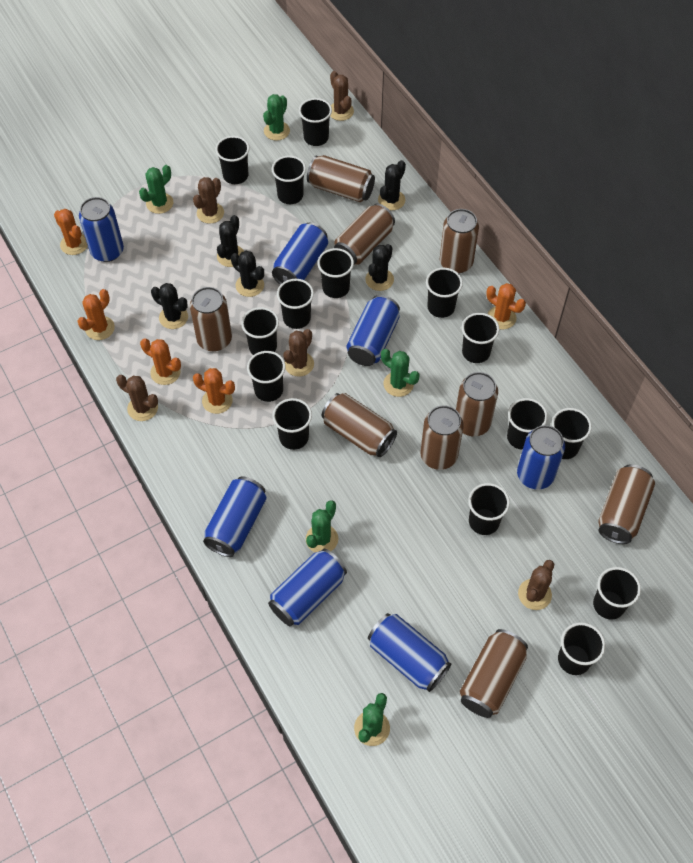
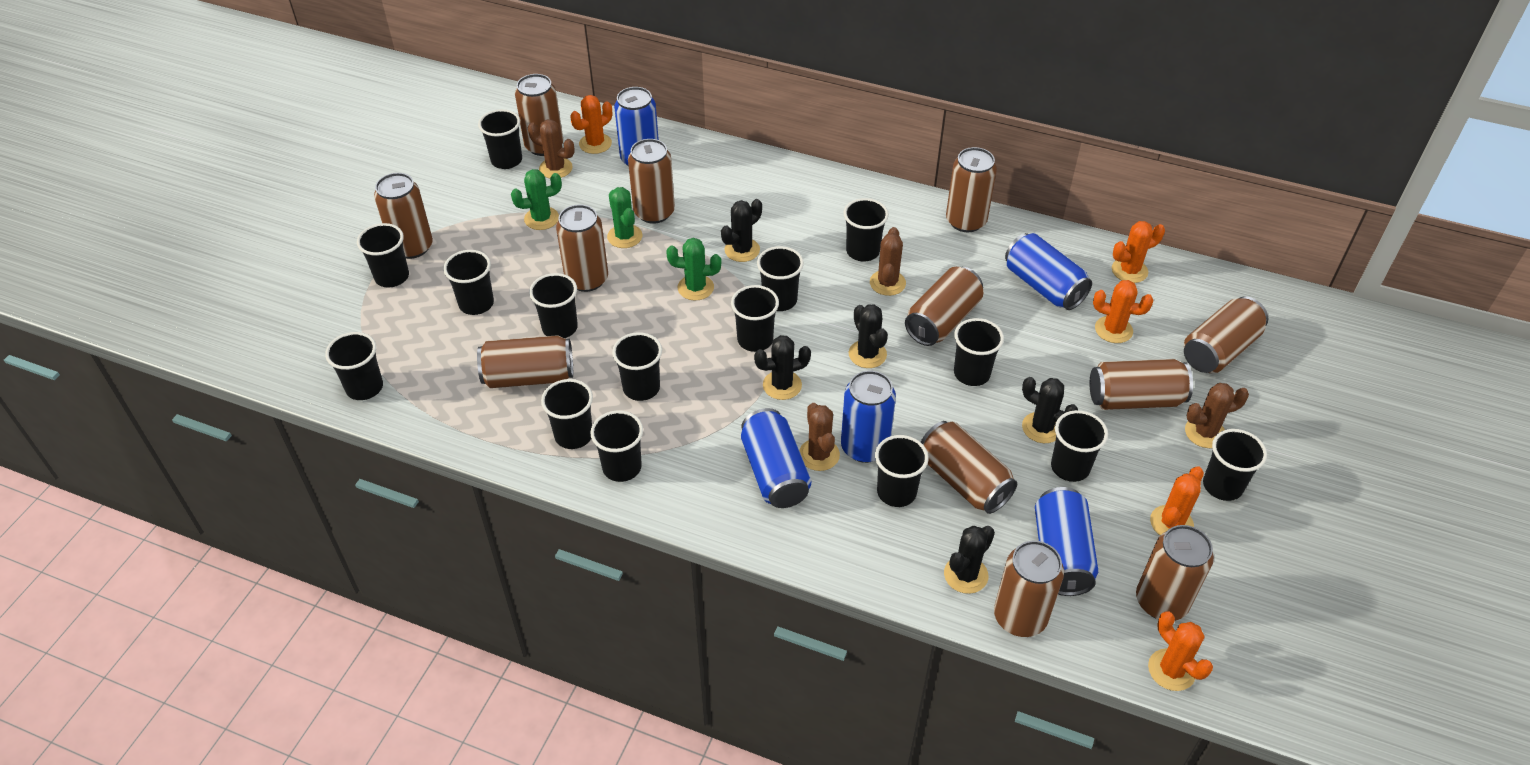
blue can: [79,197,124,262] [203,477,267,557] [268,549,347,626] [272,222,328,285] [346,295,400,366] [368,613,451,692] [517,425,565,490] = 7 -> [614,87,659,167] [741,408,811,508] [841,371,896,463] [1005,233,1092,310] [1035,487,1098,596] = 5
brown cactus: [116,375,158,421] [193,177,224,224] [283,329,314,377] [330,71,354,121] [518,560,554,610] = 5 -> [528,120,575,178] [799,403,840,471] [870,227,906,296] [1185,383,1249,448] = 4
brown can: [190,287,232,351] [307,155,375,202] [322,393,397,457] [334,203,395,265] [420,405,464,470] [440,209,479,273] [456,372,498,436] [460,629,528,718] [598,464,655,544] = 9 -> [374,173,433,259] [477,335,573,388] [515,74,563,156] [556,205,608,292] [628,139,675,224] [905,267,983,346] [921,421,1017,514] [946,147,997,232] [994,541,1064,637] [1090,359,1193,410] [1136,525,1214,621] [1184,297,1268,373] = 12
green cactus: [139,165,174,214] [263,94,290,141] [306,500,338,552] [354,693,390,746] [381,349,419,397] = 5 -> [511,169,562,230] [607,187,642,248] [666,238,721,301] = 3

